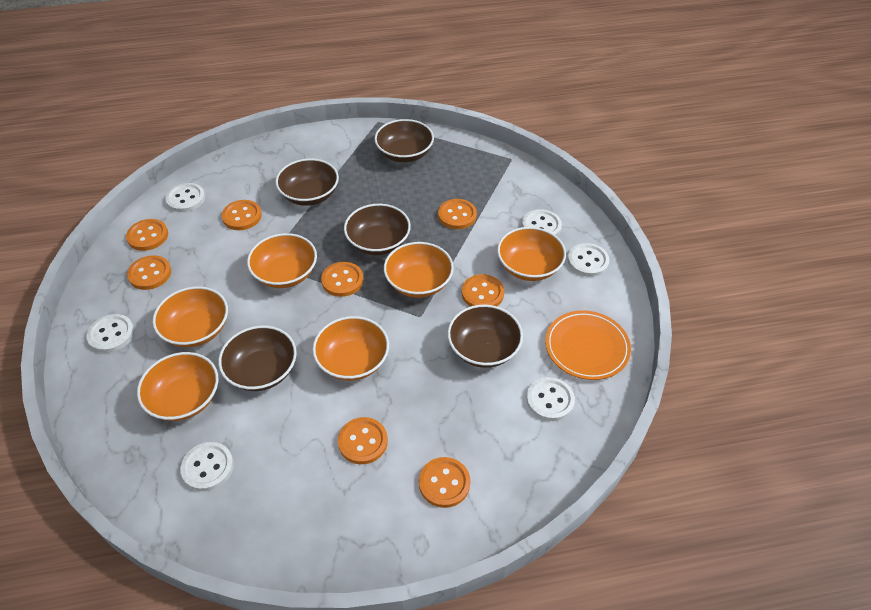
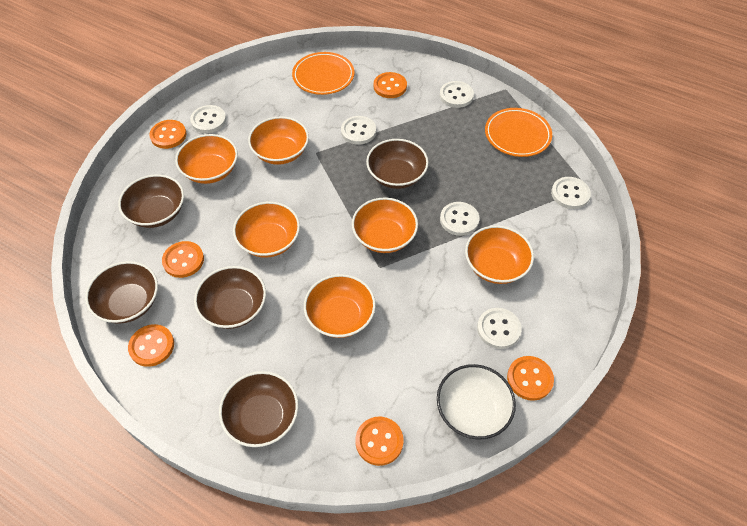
orange button: [126,219,168,251] [127,255,171,290] [222,200,262,230] [321,262,363,297] [338,417,388,464] [419,457,470,508] [438,199,477,229] [462,274,504,307] = 8 -> [128,324,174,367] [149,120,187,149] [162,241,204,278] [356,417,404,466] [374,72,407,98] [507,356,554,401] = 6
orange plate: [545,310,631,380] = 1 -> [292,52,355,95] [485,108,552,157] = 2
white bowl: none = 0 -> [437,364,516,440] = 1

